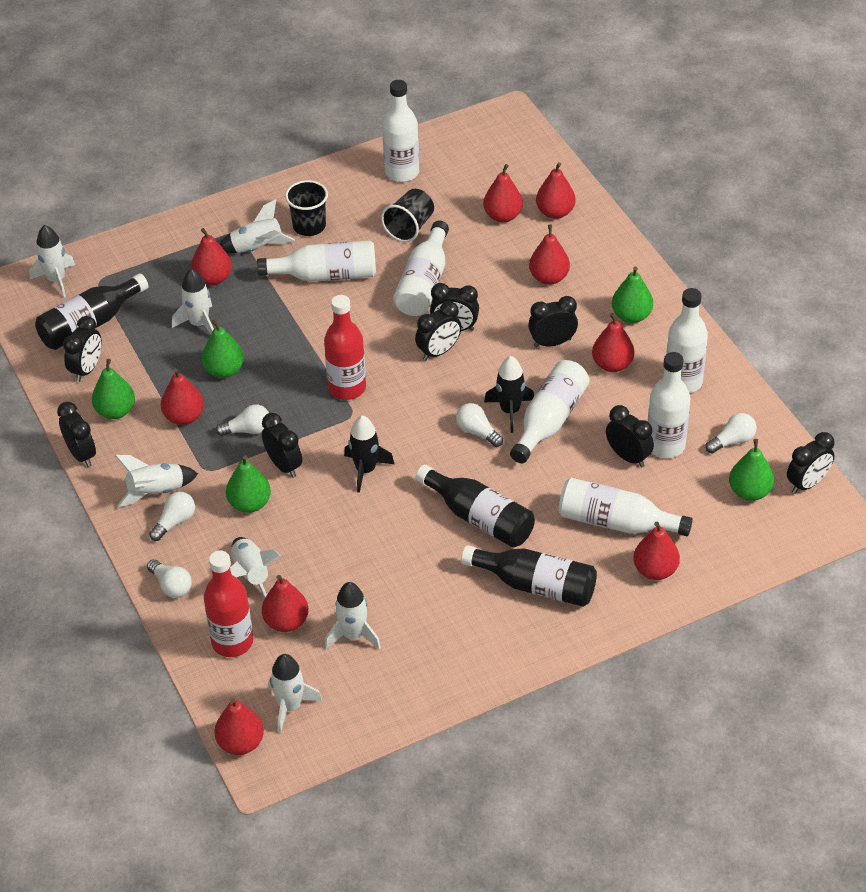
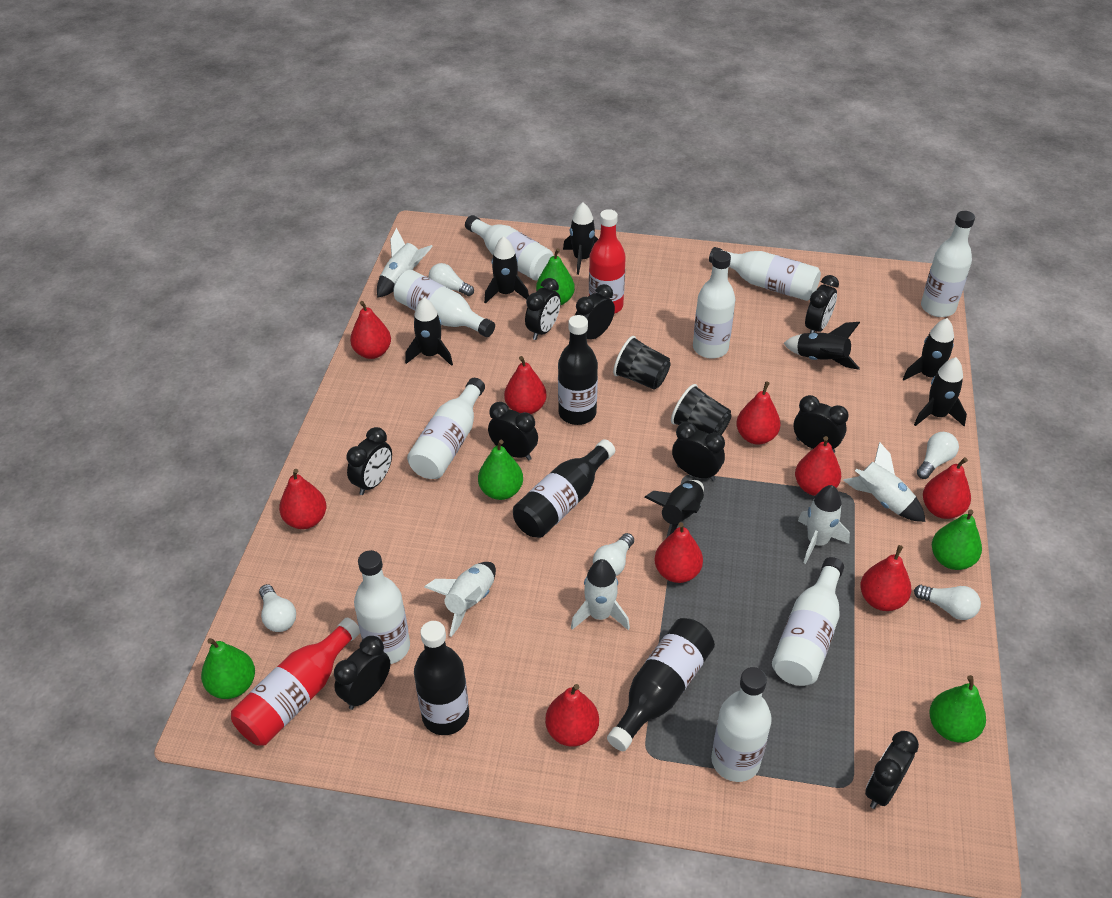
black bottle: [35,273,148,350] [415,464,535,547] [461,545,597,607] = 3 -> [414,621,469,735] [513,439,615,538] [558,315,598,425] [607,618,715,751] = 4
black clock: [57,402,96,467] [63,316,102,382] [262,413,302,478] [415,301,462,361] [430,283,479,331] [528,296,578,347] [606,405,654,467] [787,432,835,494] = 8 -> [334,636,390,710] [346,427,392,495] [488,402,538,461] [525,278,561,340] [575,284,615,340] [672,422,725,481] [793,395,849,453] [805,275,839,333] [865,731,919,809] = 9
black rocket: [344,416,394,493] [484,356,534,433] = 2 -> [405,298,453,366] [484,236,529,304] [563,202,598,275] [644,480,704,538] [783,322,860,370] [903,318,954,381] [914,357,967,426] = 7
white bottle: [257,240,376,282] [382,80,419,182] [393,221,449,316] [510,360,590,463] [559,478,693,536] [648,352,690,458] [666,288,708,393] = 7 -> [354,550,410,664] [394,270,495,337] [407,378,485,479] [465,215,554,281] [693,251,736,359] [709,247,821,301] [711,667,772,782] [772,557,844,686] [921,211,975,317] = 9
white rocket: [29,225,75,298] [115,455,198,507] [172,269,214,335] [219,199,295,253] [230,537,281,598] [269,654,323,733] [325,582,381,649] = 7 -> [377,228,433,298] [424,562,496,637] [571,559,630,630] [798,485,850,564] [843,442,925,522] = 5

